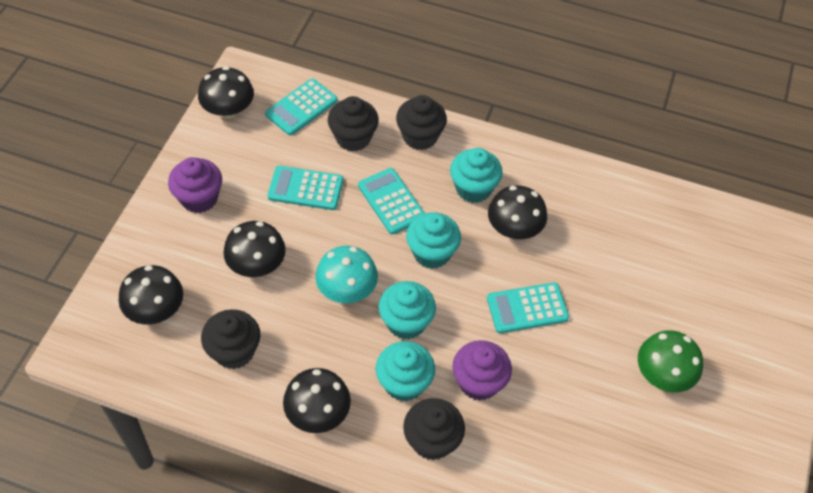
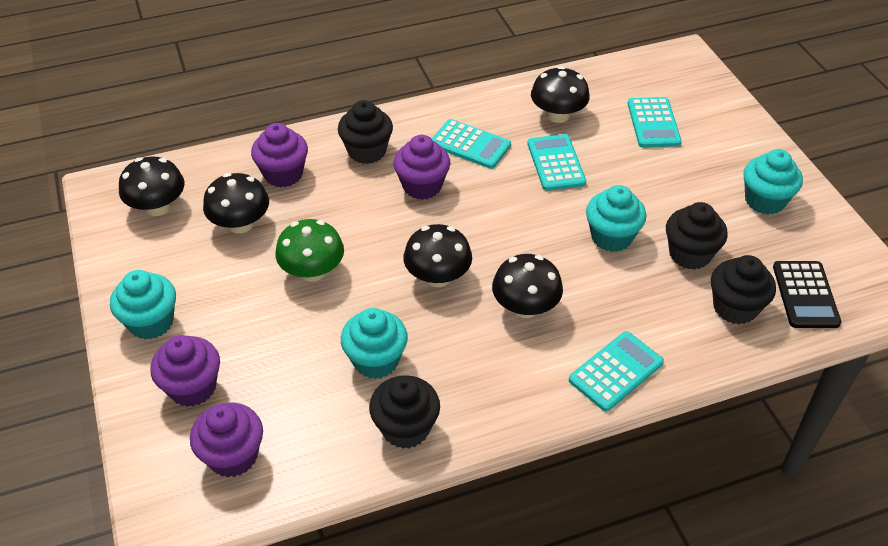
black calculator: none = 0 -> [773,261,841,328] = 1
purple cupcake: [168,157,222,213] [453,340,512,401] = 2 -> [150,335,220,407] [190,403,263,477] [251,123,308,187] [393,135,450,200] = 4
turquoise mushroom: [315,246,378,303] = 1 -> none = 0

